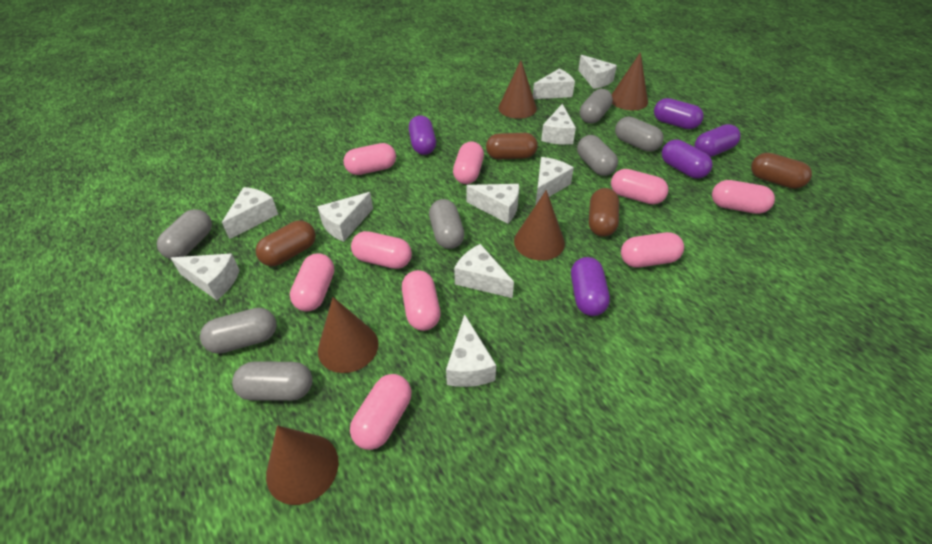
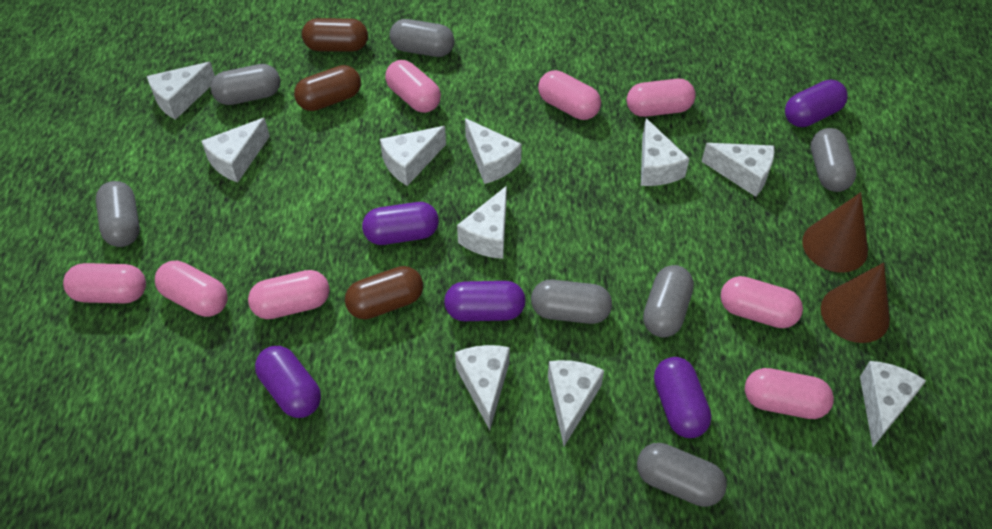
brown capsule: [256,220,316,266] [486,133,537,159] [589,188,619,237] [751,153,812,189] = 4 -> [294,65,361,111] [302,18,368,52] [345,266,423,319] = 3
brown cone: [266,425,339,505] [318,297,378,373] [498,60,537,119] [514,190,565,260] [612,52,648,110] = 5 -> [802,192,868,273] [821,262,890,343] = 2
pink capsule: [290,253,334,311] [343,143,396,175] [350,374,411,450] [351,231,412,269] [402,270,440,331] [453,141,484,184] [611,169,668,205] [621,232,684,267] [712,180,775,214] = 9 -> [63,263,146,304] [155,260,228,317] [248,270,330,319] [385,60,441,113] [538,70,601,120] [627,79,696,117] [720,276,803,328] [745,368,834,419] = 8

